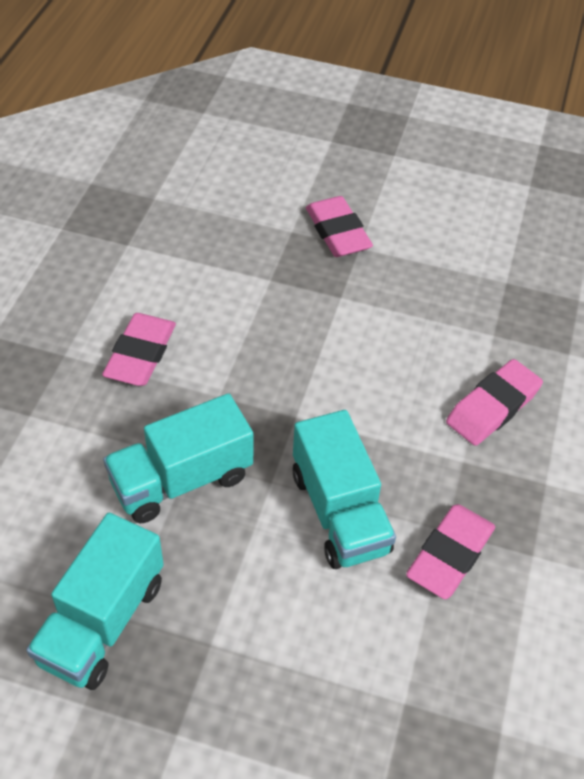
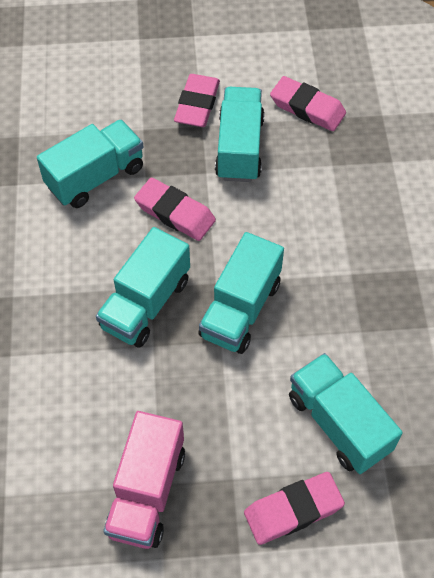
pink truck: none = 0 -> [103,411,185,549] = 1
turquoise truck: [26,513,164,690] [103,393,253,523] [293,410,396,569] = 3 -> [37,119,143,208] [96,227,190,348] [198,232,284,354] [215,87,265,182] [289,353,403,474] = 5

